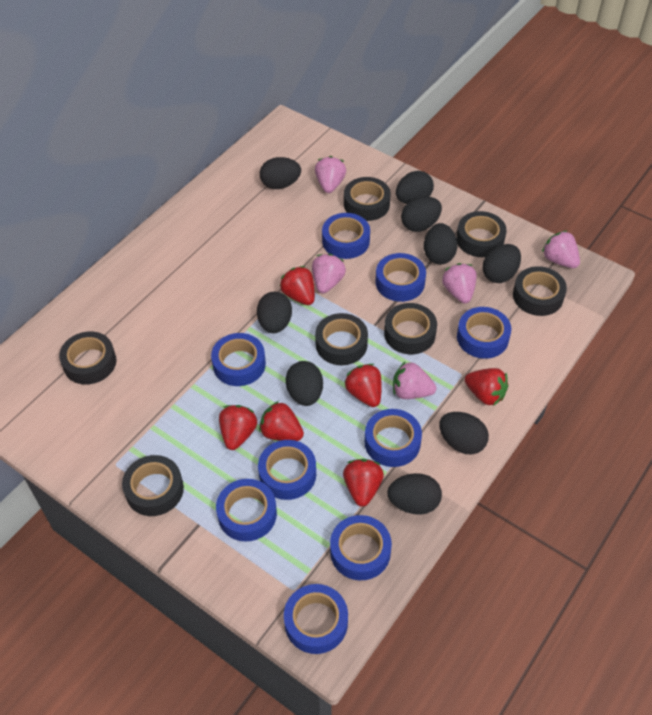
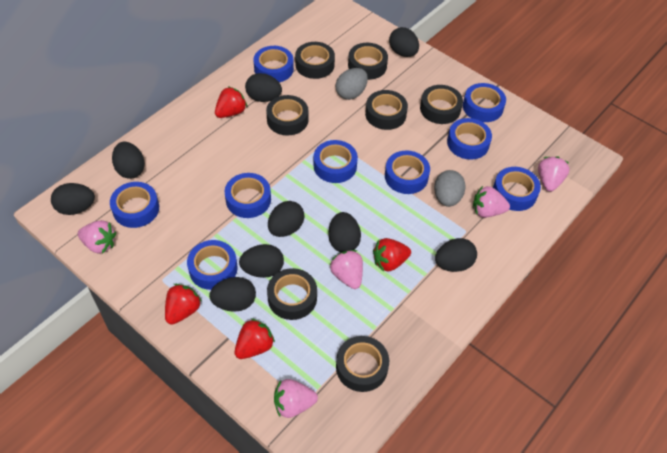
grey egg: none = 0 -> [336,68,368,100] [434,170,466,207] = 2
red strawberry: [219,405,257,450] [259,401,304,441] [280,266,315,305] [343,459,384,507] [345,364,382,407] [465,368,508,406] = 6 -> [165,284,202,325] [215,87,247,118] [235,318,275,359] [373,238,411,271] = 4

